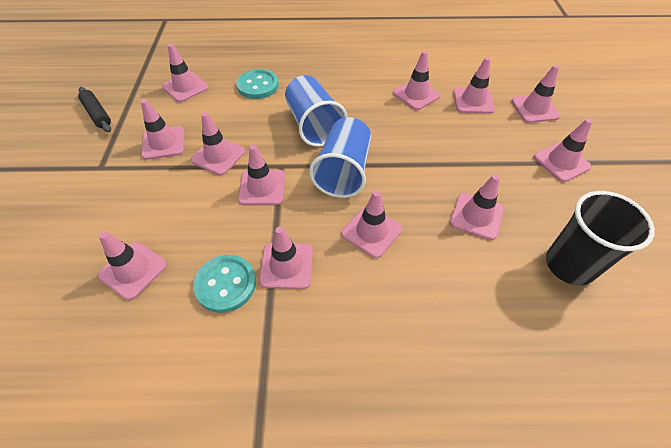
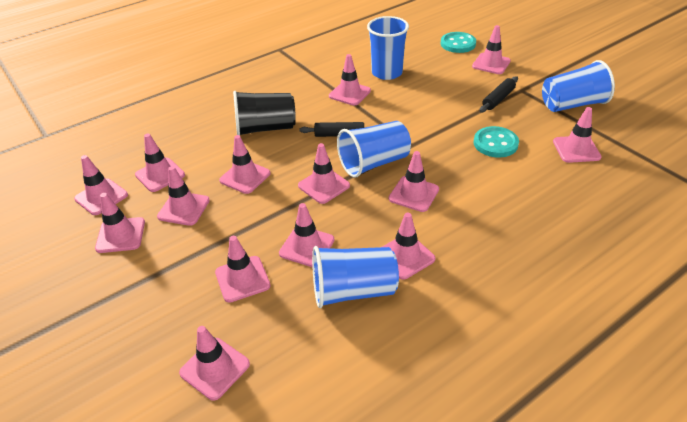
black rolling pin: [78,87,111,133] = 1 -> [300,122,366,137] [480,76,518,112] = 2
blue cup: [285,75,348,147] [309,117,371,198] = 2 -> [312,246,399,308] [337,121,411,178] [367,16,409,80] [542,60,615,112] = 4
pink traffic cone: [98,231,167,300] [141,99,184,160] [162,44,209,102] [191,112,245,175] [238,145,285,205] [259,226,313,289] [341,190,402,258] [393,51,441,110] [450,174,504,240] [453,57,495,114] [512,65,560,123] [534,118,592,182] = 12 -> [74,155,128,215] [95,193,145,253] [135,134,185,192] [157,166,210,226] [179,326,250,401] [215,236,270,303] [219,135,270,194] [279,203,334,267] [298,143,350,204] [329,54,371,106] [382,213,435,280] [389,151,439,212] [472,25,511,74] [553,107,602,163] = 14

